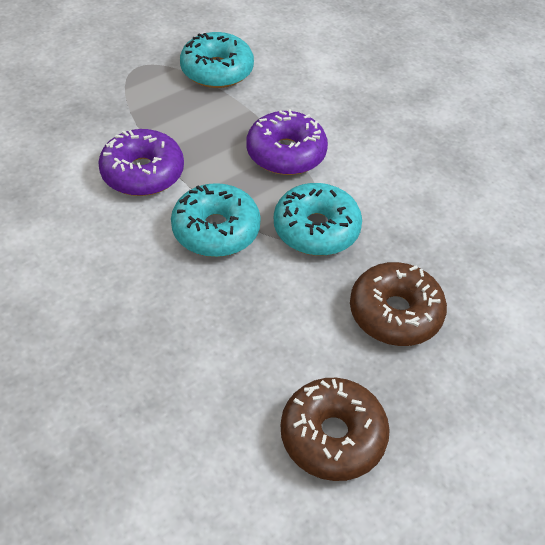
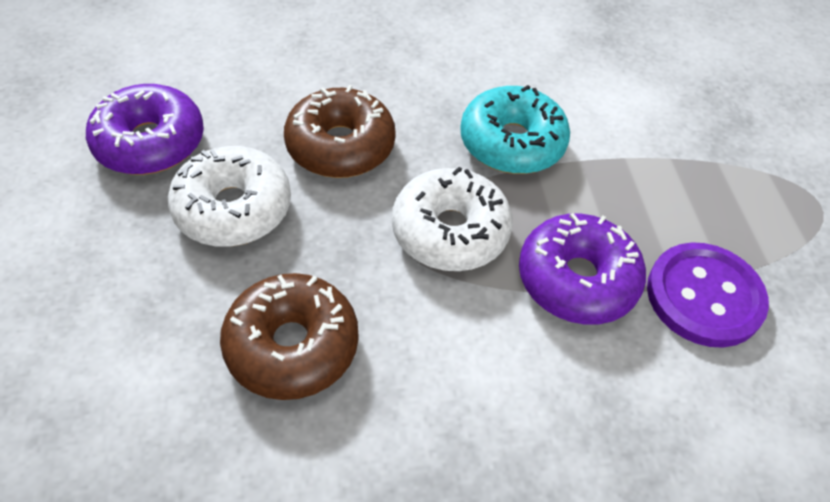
purple button: none = 0 -> [647,242,769,348] = 1
turquoise donut: [171,183,261,257] [180,32,254,88] [274,183,362,256] = 3 -> [460,85,570,174] = 1
white donut: none = 0 -> [168,146,291,247] [392,167,513,271] = 2

